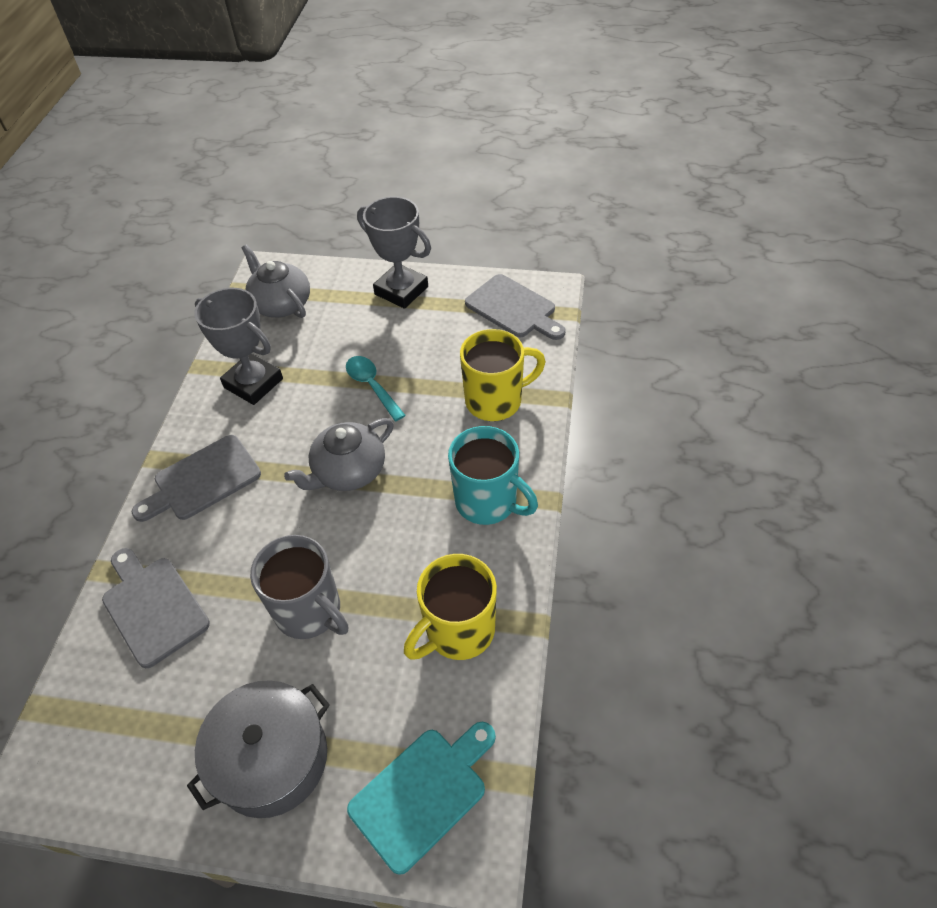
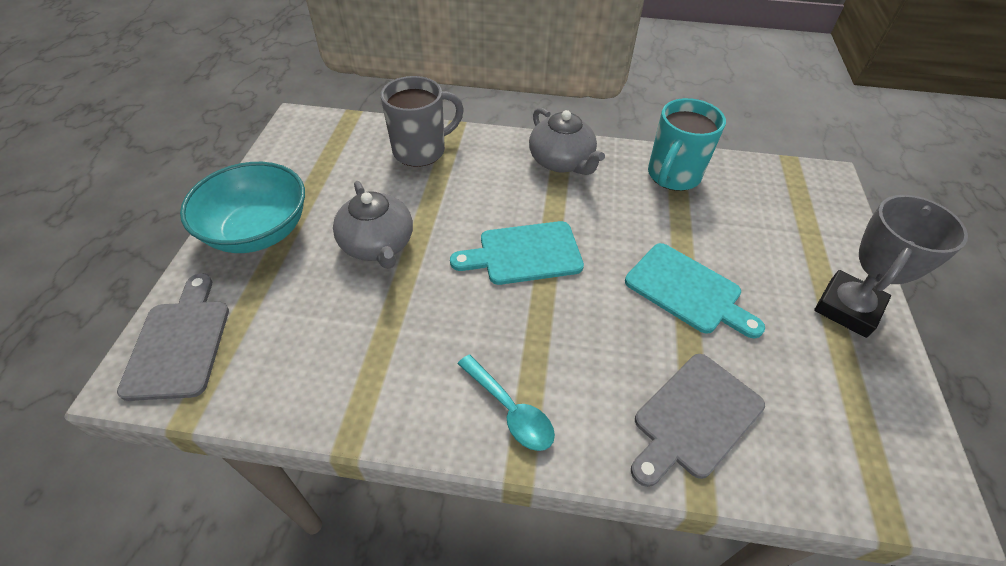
grey cutting board: [102,548,210,668] [132,435,261,522] [465,274,566,340] = 3 -> [117,273,229,401] [631,354,765,487] = 2
grey pot: [187,680,330,818] = 1 -> none = 0
grey trophy: [194,288,283,405] [357,196,431,309] = 2 -> [814,195,968,338] = 1
turquoise bowl: none = 0 -> [180,162,305,253] = 1
turquoise cutting board: [347,722,496,875] = 1 -> [450,221,584,285] [625,243,765,338] = 2
yellow mug: [404,554,497,660] [460,329,546,421] = 2 -> none = 0

